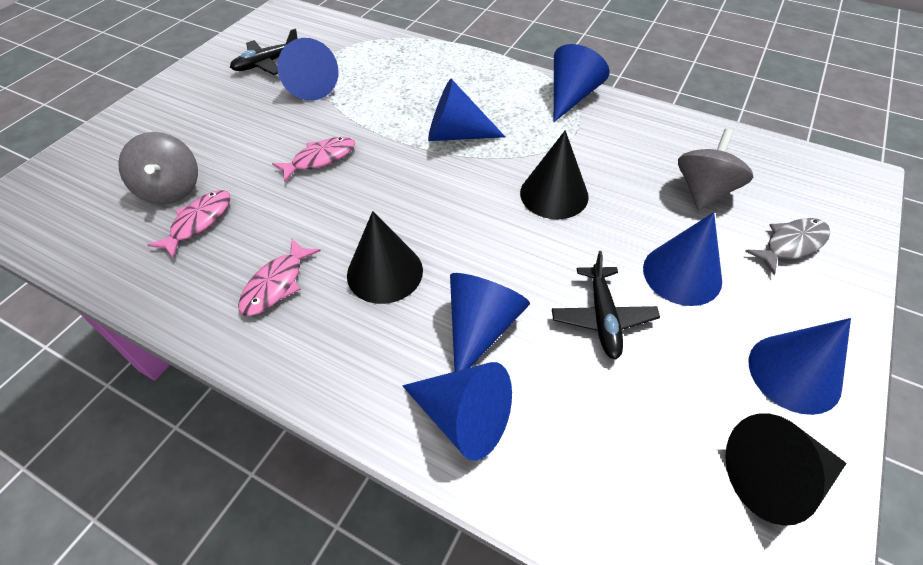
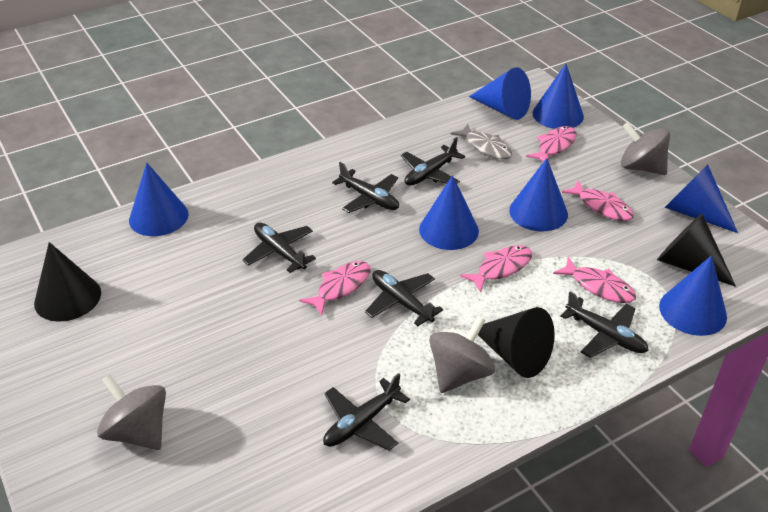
black plane: [230,28,298,75] [552,251,660,360] = 2 -> [242,223,316,273] [323,373,410,451] [332,162,399,213] [365,270,443,326] [401,137,465,185] [560,292,649,358] = 6
grey spinning top: [118,132,198,205] [678,129,753,210] = 2 -> [97,374,166,450] [429,316,495,393] [621,122,670,175] = 3
pink fish: [148,190,230,259] [238,239,321,316] [272,137,355,182] = 3 -> [299,261,371,316] [460,245,532,293] [526,126,576,162] [553,257,636,303] [562,180,634,221] = 5

